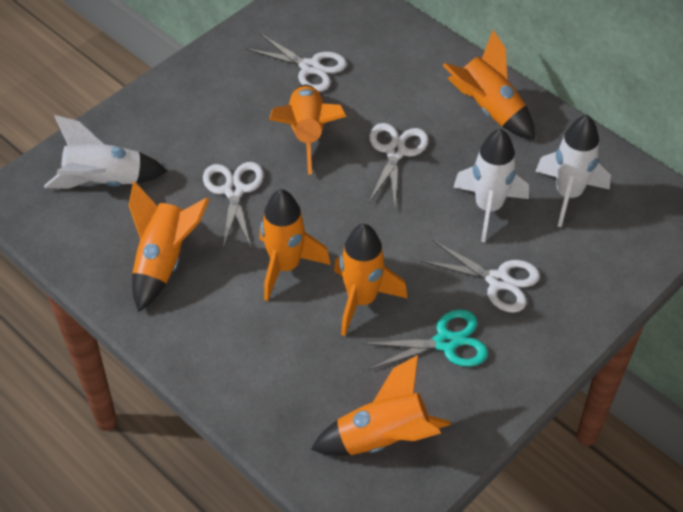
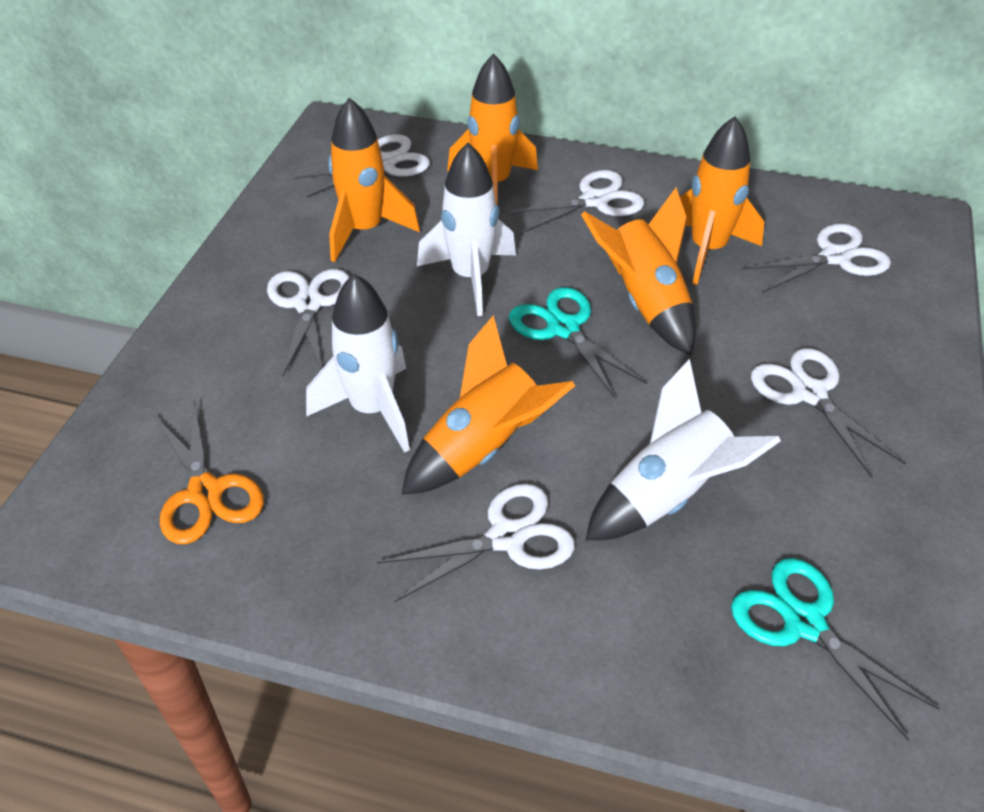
orange rocket: [129,181,209,312] [259,189,331,301] [269,85,347,175] [311,355,451,456] [334,224,408,336] [443,30,535,140] = 6 -> [328,98,420,262] [402,315,575,495] [447,53,538,205] [581,188,696,355] [680,116,764,285] = 5
orange scissors: none = 0 -> [154,400,264,544] = 1
turquoise scissors: [362,309,488,370] = 1 -> [509,287,647,398] [731,558,940,741] = 2
white scissors: [203,162,264,249] [246,33,347,92] [368,123,429,205] [420,240,540,313] = 4 -> [267,269,350,378] [294,134,430,197] [377,484,575,603] [504,170,644,234] [742,224,891,293] [751,348,906,478] = 6

